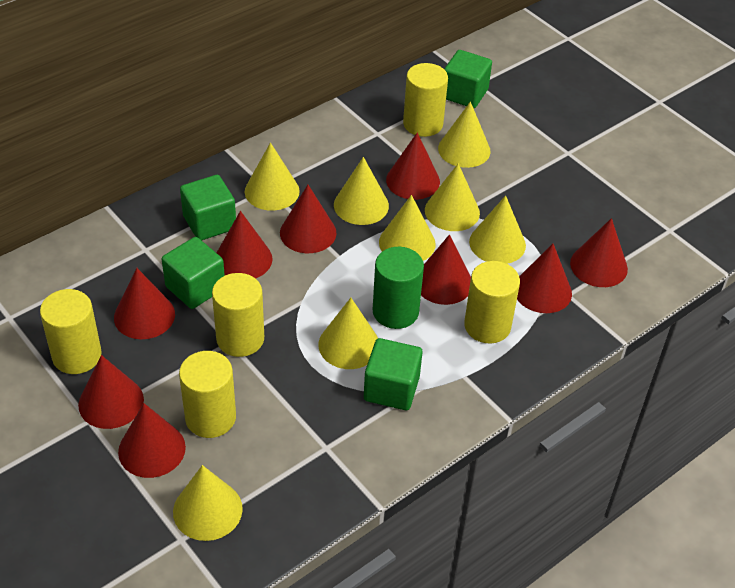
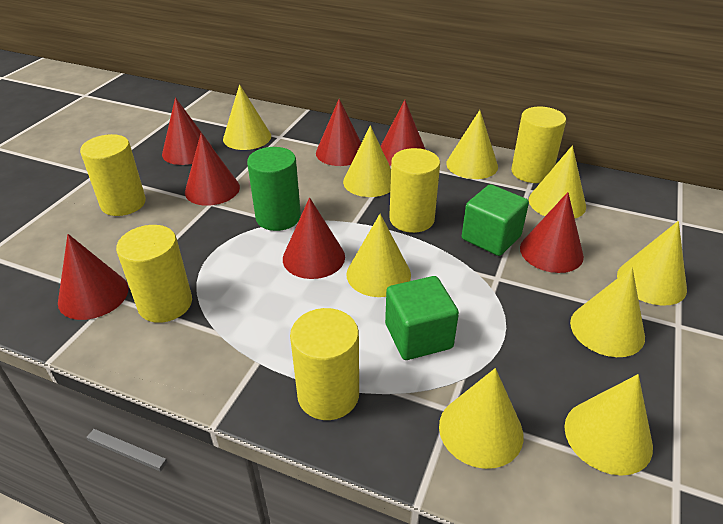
green cube: [162,237,225,309] [180,175,236,240] [364,338,423,410] [444,50,492,108] = 4 -> [385,276,459,360] [462,184,529,256] = 2
red cone: [78,355,144,429] [114,268,175,339] [118,403,186,478] [217,211,273,278] [280,185,336,253] [386,133,440,200] [421,235,471,305] [517,244,572,313] [570,218,628,287] = 9 -> [58,234,129,320] [162,97,212,165] [185,133,240,206] [283,197,345,279] [316,99,361,166] [381,100,426,166] [520,192,584,273] = 7
yellow cone: [173,465,243,541] [245,143,300,211] [318,298,378,369] [334,157,389,225] [379,195,436,261] [425,163,480,231] [438,102,491,168] [469,195,526,264] = 8 -> [223,84,271,150] [343,125,391,197] [346,214,411,297] [439,368,524,469] [446,110,498,179] [529,145,586,218] [564,374,653,476] [570,267,645,357] [617,221,687,306] = 9

